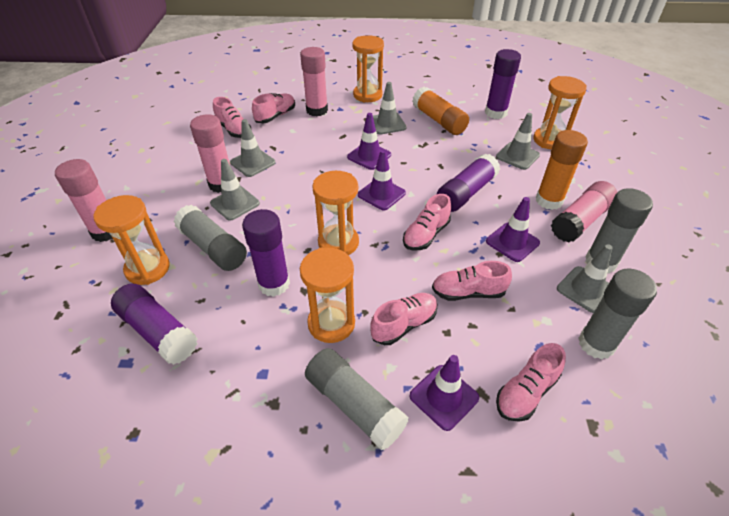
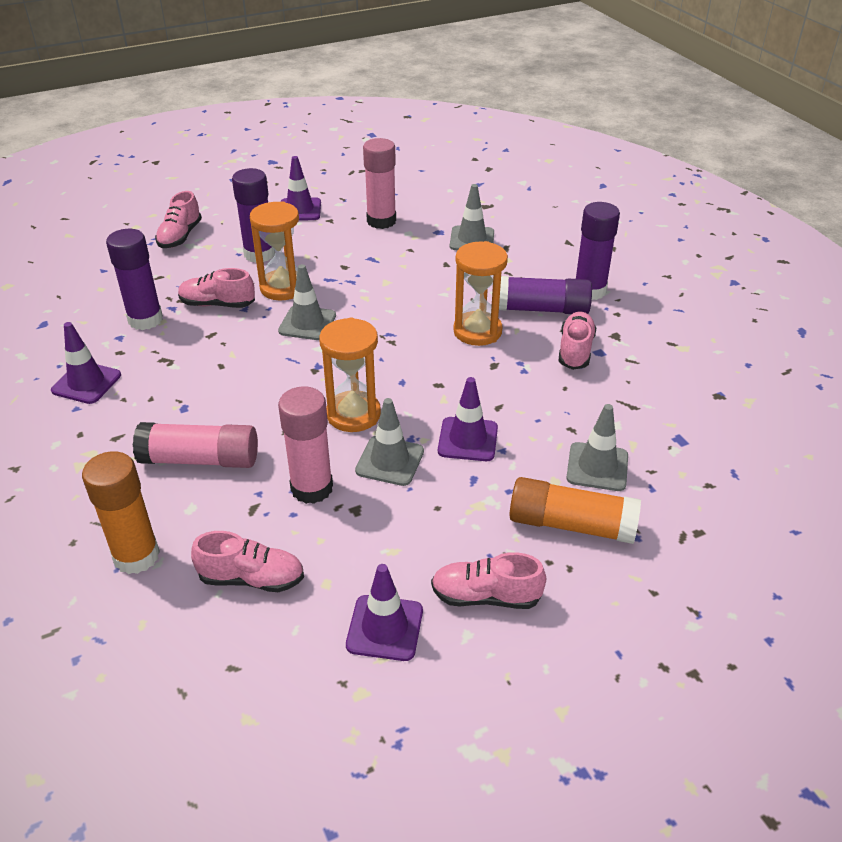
grey glue stick: [173,205,247,271] [305,348,409,450] [578,268,657,360] [585,188,653,274] = 4 -> none = 0
grey traffic cone: [210,159,260,221] [230,119,275,177] [373,82,407,134] [496,113,540,170] [557,244,613,313] = 5 -> [278,264,336,340] [355,398,424,486] [450,184,494,250] [566,404,628,491] = 4
orange hourglass: [93,195,170,285] [300,248,355,343] [312,171,359,255] [352,35,384,103] [533,76,587,149] = 5 -> [250,201,299,301] [319,318,381,432] [453,241,508,346] = 3
pink glue stick: [55,159,113,242] [190,114,230,193] [300,47,328,116] [551,181,617,242] = 4 -> [133,422,258,468] [278,386,333,504] [363,138,396,229] = 3
pink shoe: [213,97,251,138] [252,93,295,123] [370,293,438,345] [403,194,451,250] [432,261,512,301] [496,343,566,422] = 6 -> [155,191,202,248] [178,268,255,308] [191,531,304,592] [431,552,546,609] [559,312,597,370] = 5

